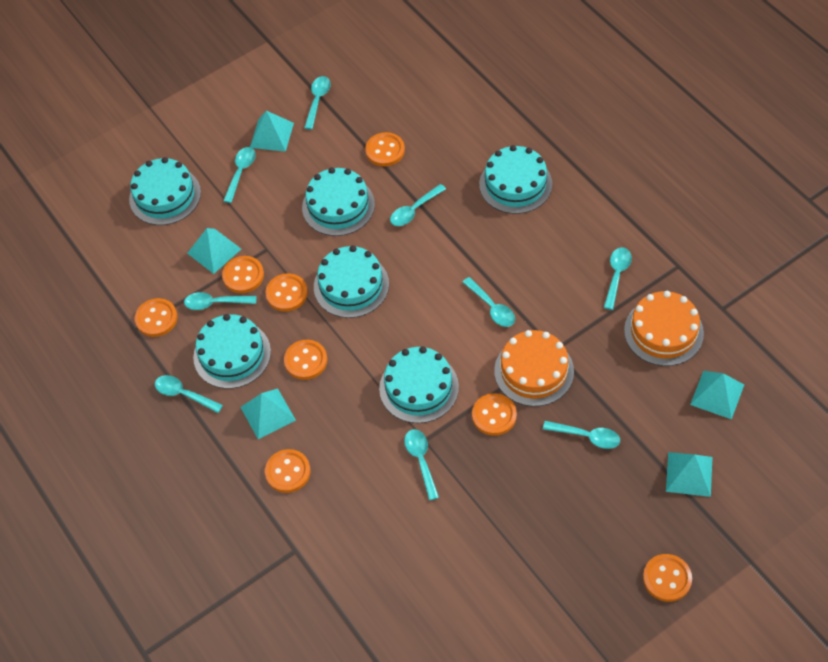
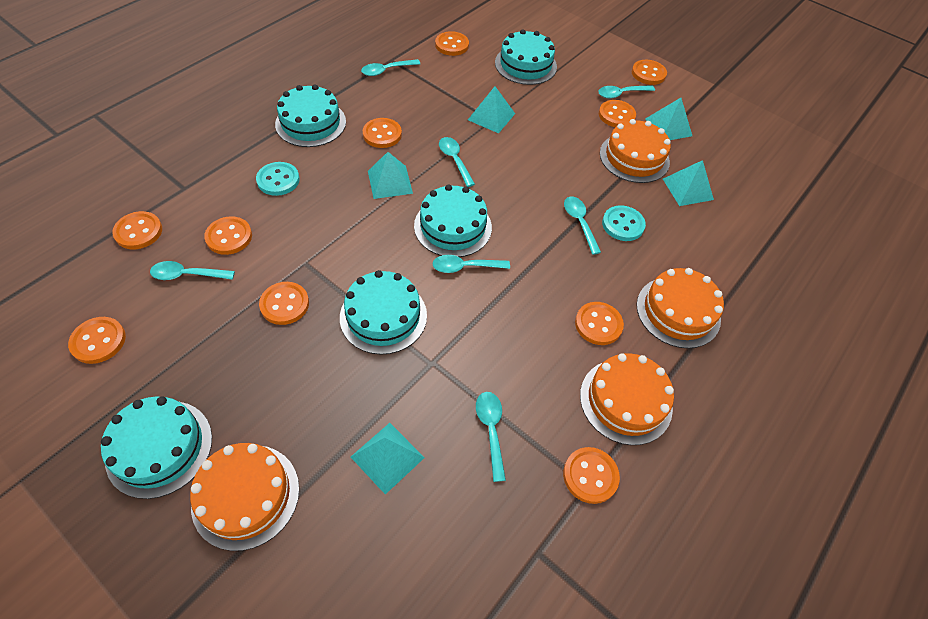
orange button: [135,298,178,337] [222,256,264,293] [265,273,308,312] [265,449,311,493] [284,340,327,380] [365,132,405,167] [472,393,517,436] [643,554,692,602] = 8 -> [68,317,126,364] [112,211,162,249] [204,216,252,255] [259,282,309,325] [363,118,402,148] [435,31,469,56] [563,447,620,504] [575,302,624,345] [599,100,636,127] [632,60,667,85] = 10
orange cake: [494,330,574,406] [624,291,704,366] = 2 -> [190,443,299,551] [580,353,674,445] [600,119,671,183] [637,268,724,348] = 4
turquoise button: none = 0 -> [256,162,300,196] [602,205,646,241] = 2
turquoise cake: [129,157,201,225] [193,314,271,389] [302,167,375,236] [314,246,389,318] [379,346,459,423] [479,145,552,214] = 6 -> [101,396,212,499] [275,84,346,147] [340,270,427,355] [414,184,492,257] [495,29,557,85] = 5
turquoise spoon: [155,375,223,413] [184,292,256,310] [223,147,256,203] [304,76,331,130] [390,184,446,226] [404,429,439,500] [462,277,515,327] [543,421,620,449] [604,247,632,310] = 9 -> [150,261,235,280] [361,59,420,76] [433,255,510,273] [439,137,475,187] [476,392,506,482] [564,197,601,255] [598,85,655,98] = 7

